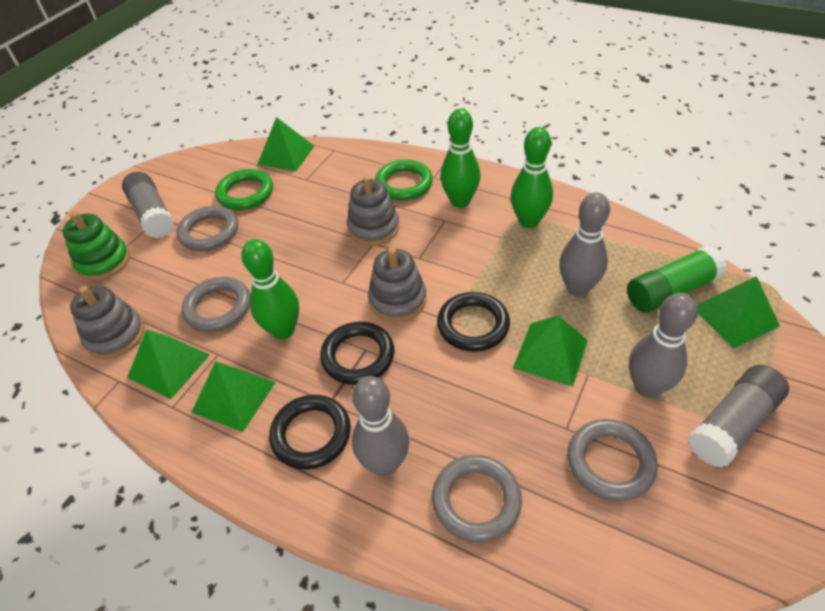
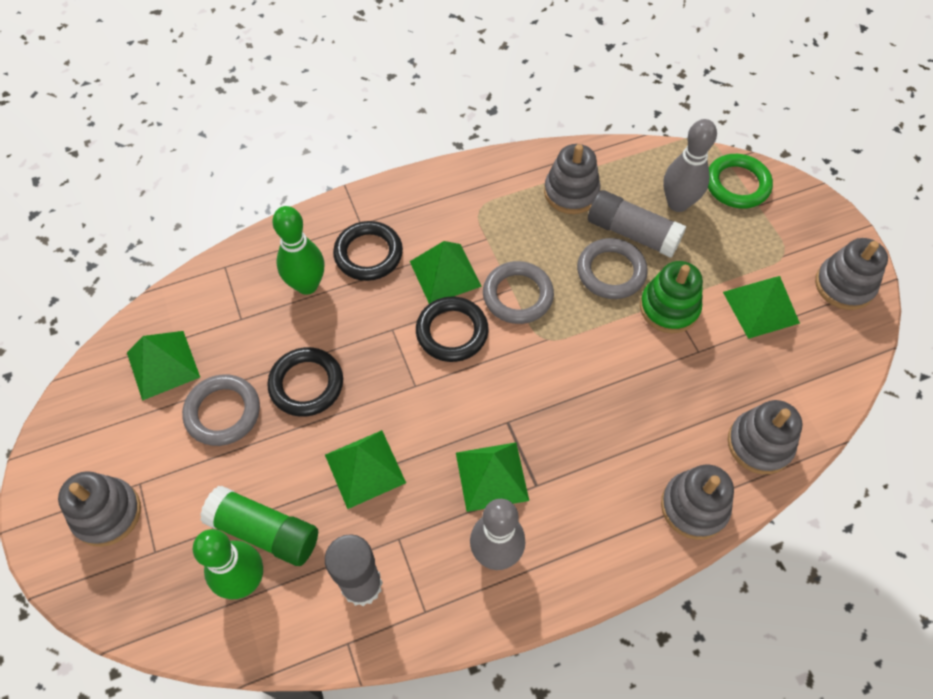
green bowling pin: [241,239,299,340] [440,109,481,208] [511,127,553,228] = 3 -> [193,529,263,599] [272,206,324,295] = 2
green ring: [215,169,273,210] [375,159,433,201] = 2 -> [708,154,773,208] = 1
grey bowling pin: [352,376,409,476] [559,192,610,297] [629,293,698,398] = 3 -> [470,499,525,570] [663,119,717,212] = 2
grey ring: [177,206,238,251] [182,277,251,332] [432,455,522,542] [568,419,658,501] = 4 -> [182,374,260,446] [483,261,554,324] [577,238,648,299] = 3
grey stacking toy: [70,286,144,359] [347,176,399,246] [368,247,427,322] = 3 -> [58,471,141,547] [544,144,601,214] [661,465,734,540] [728,400,802,474] [815,238,888,310] = 5

